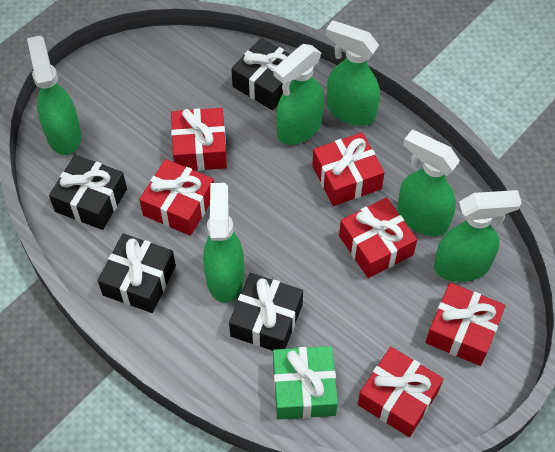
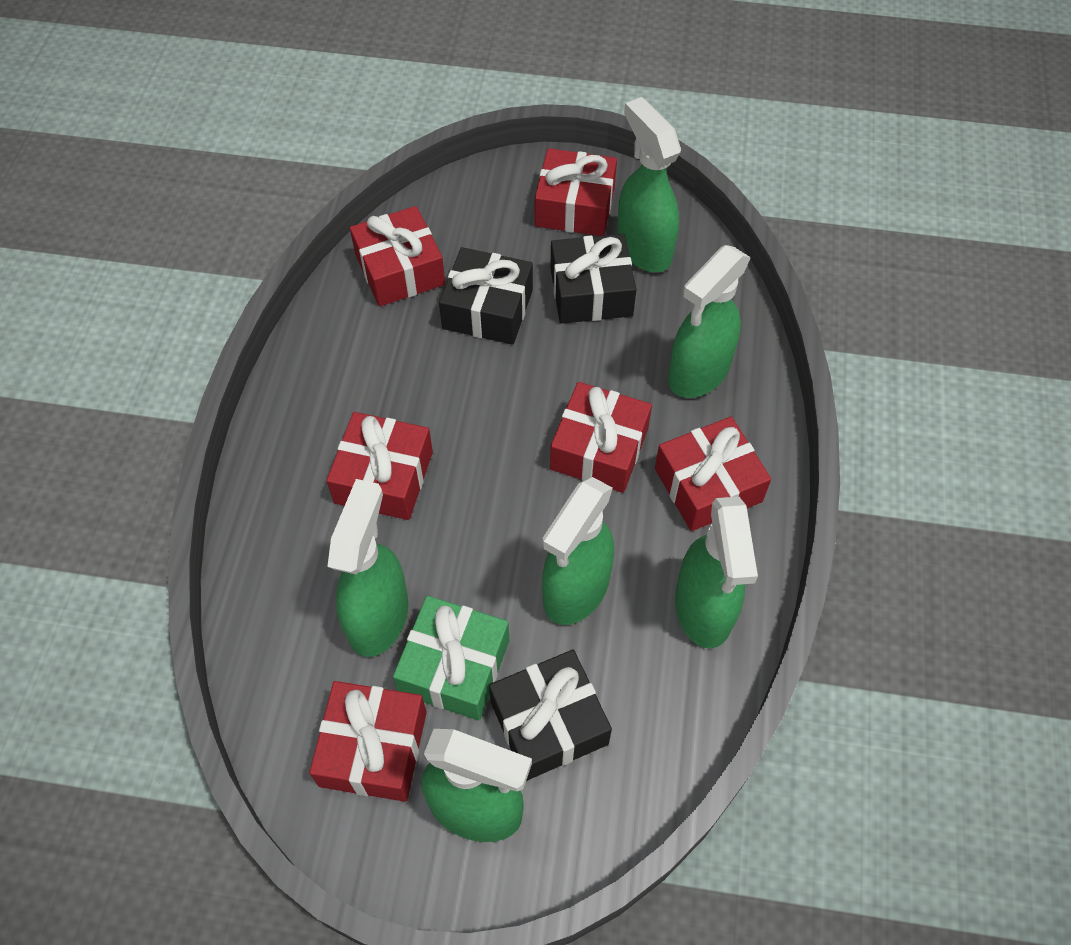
black gift: [49,155,127,230] [98,233,176,313] [229,273,303,351] [231,38,290,111] = 4 -> [439,247,533,345] [489,650,612,781] [550,234,637,324] = 3

